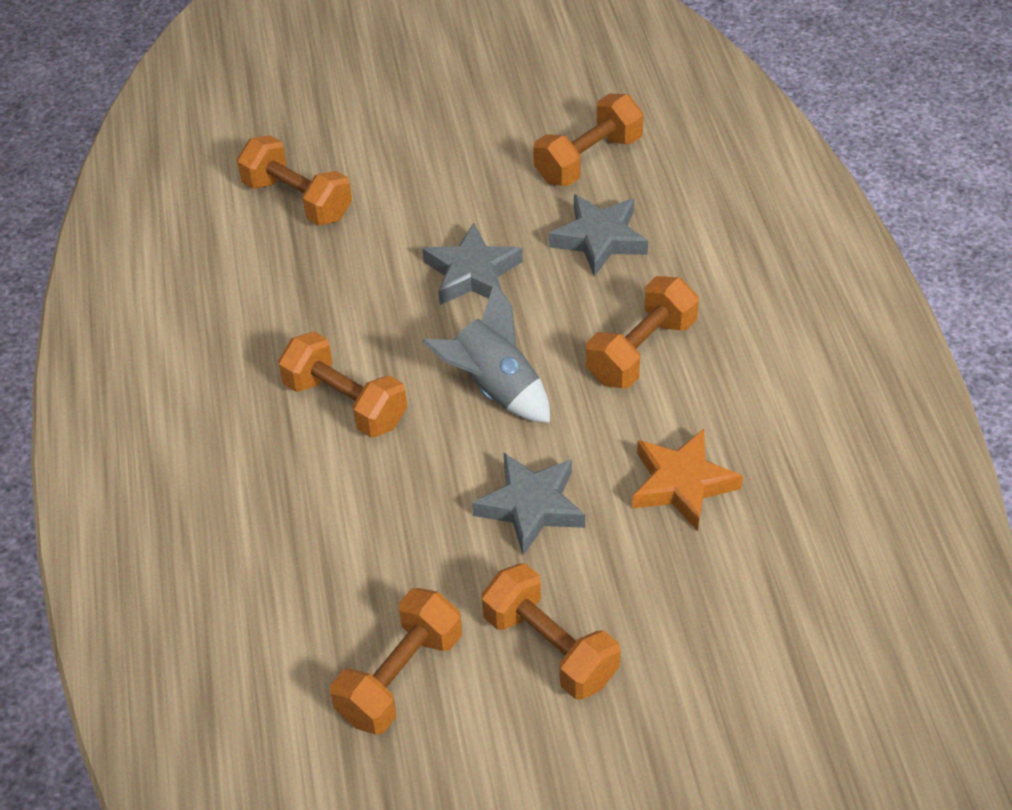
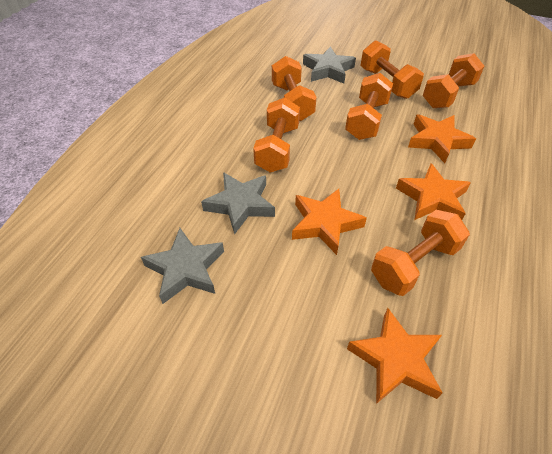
grey rocket: [422,282,550,423] = 1 -> none = 0
orange star: [632,429,743,531] = 1 -> [292,189,367,255] [347,308,443,404] [396,163,471,220] [408,114,476,163] = 4

